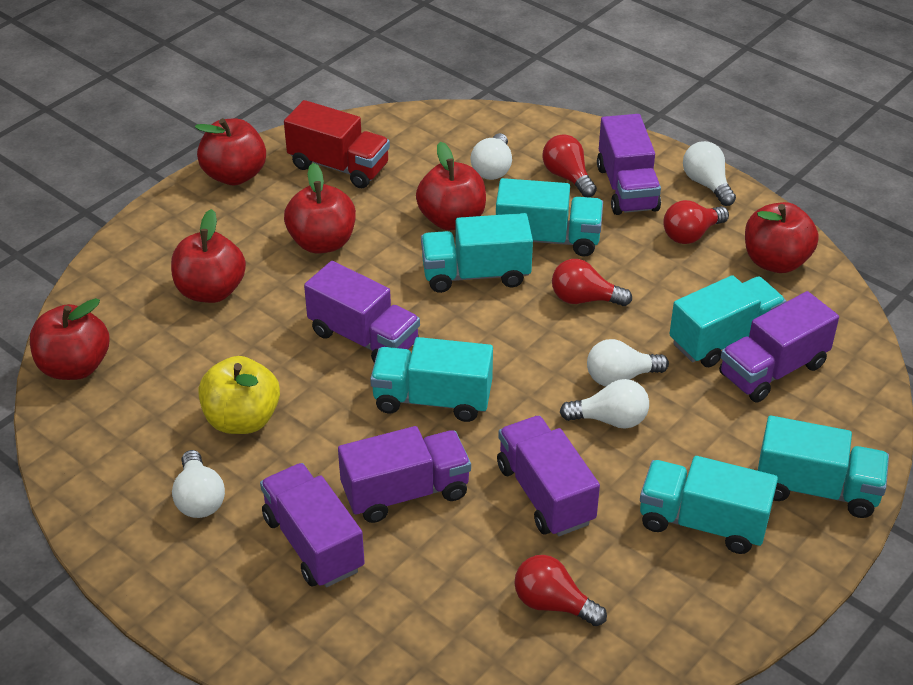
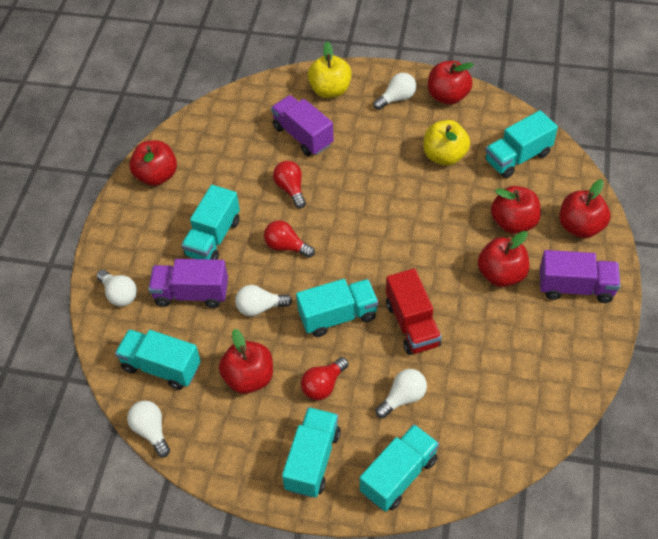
purple truck: [260,463,365,587] [304,261,420,363] [338,426,471,523] [497,416,600,536] [597,114,661,215] [719,291,839,403] = 6 -> [148,259,228,308] [271,95,334,156] [540,250,621,303] = 3
red light bulb: [514,555,607,626] [542,134,597,197] [552,259,632,306] [663,200,729,244] = 4 -> [264,220,315,258] [273,161,306,208] [301,357,349,400] = 3
yellow apple: [198,356,280,434] = 1 -> [307,41,352,98] [424,120,470,166] = 2

